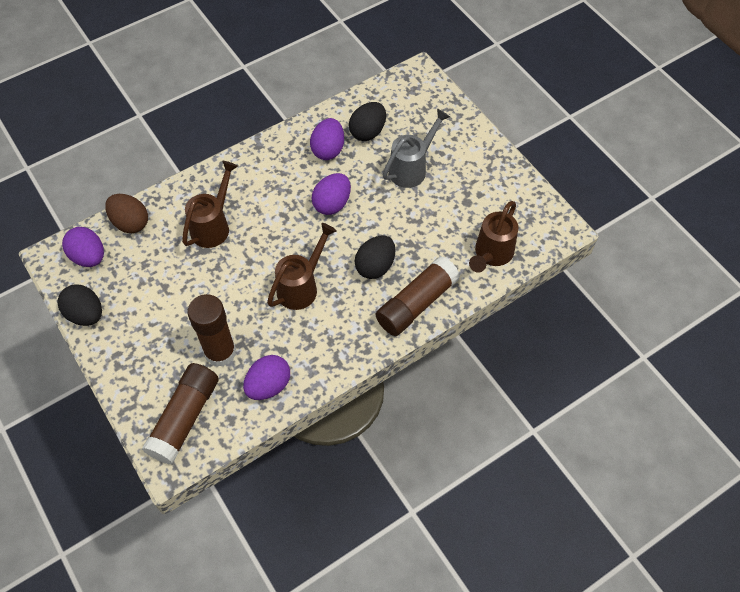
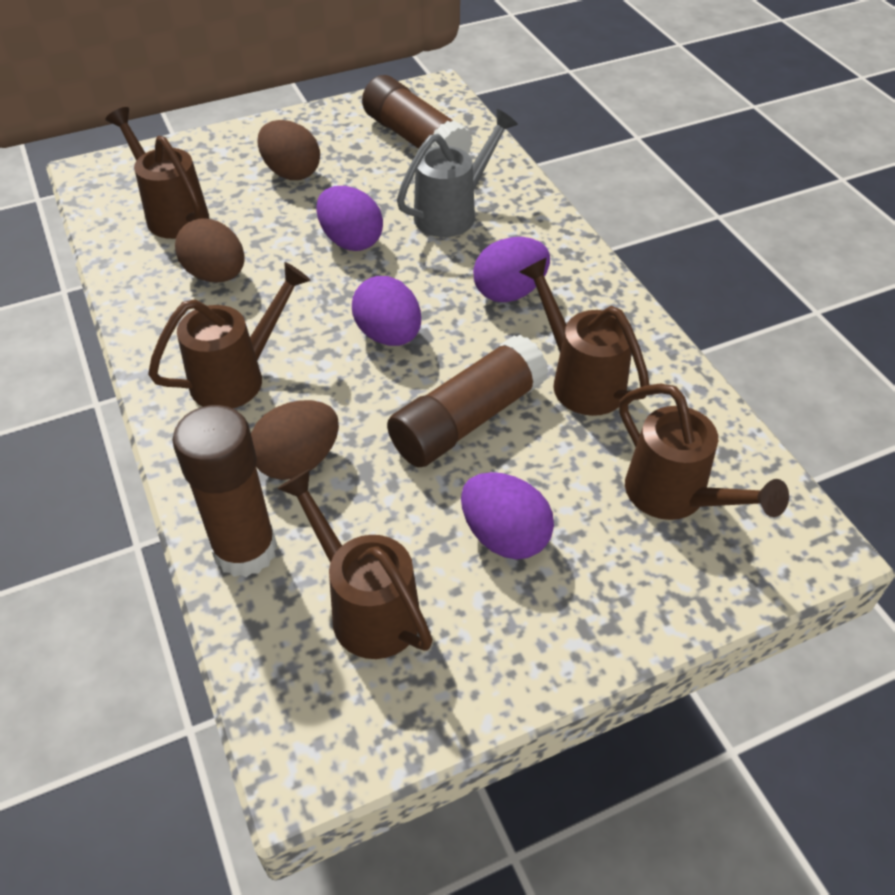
black egg: [57,284,102,326] [349,102,386,141] [354,235,395,279] = 3 -> none = 0
brown egg: [105,194,148,233] = 1 -> [175,218,245,282] [251,400,339,480] [257,120,320,180] = 3
brown watering can: [182,161,238,248] [267,223,337,310] [469,201,518,273] = 3 -> [106,107,209,239] [148,262,311,408] [277,469,433,659] [519,258,650,416] [619,383,789,520] = 5

